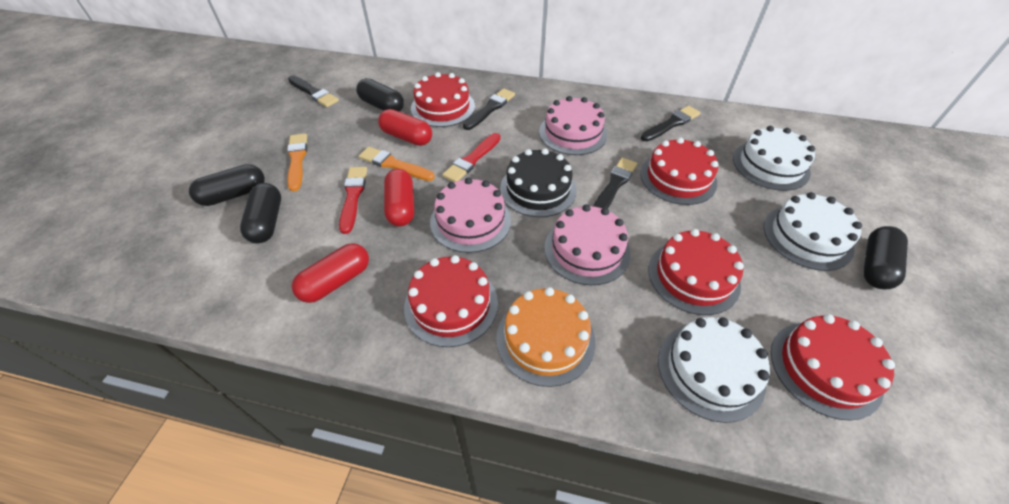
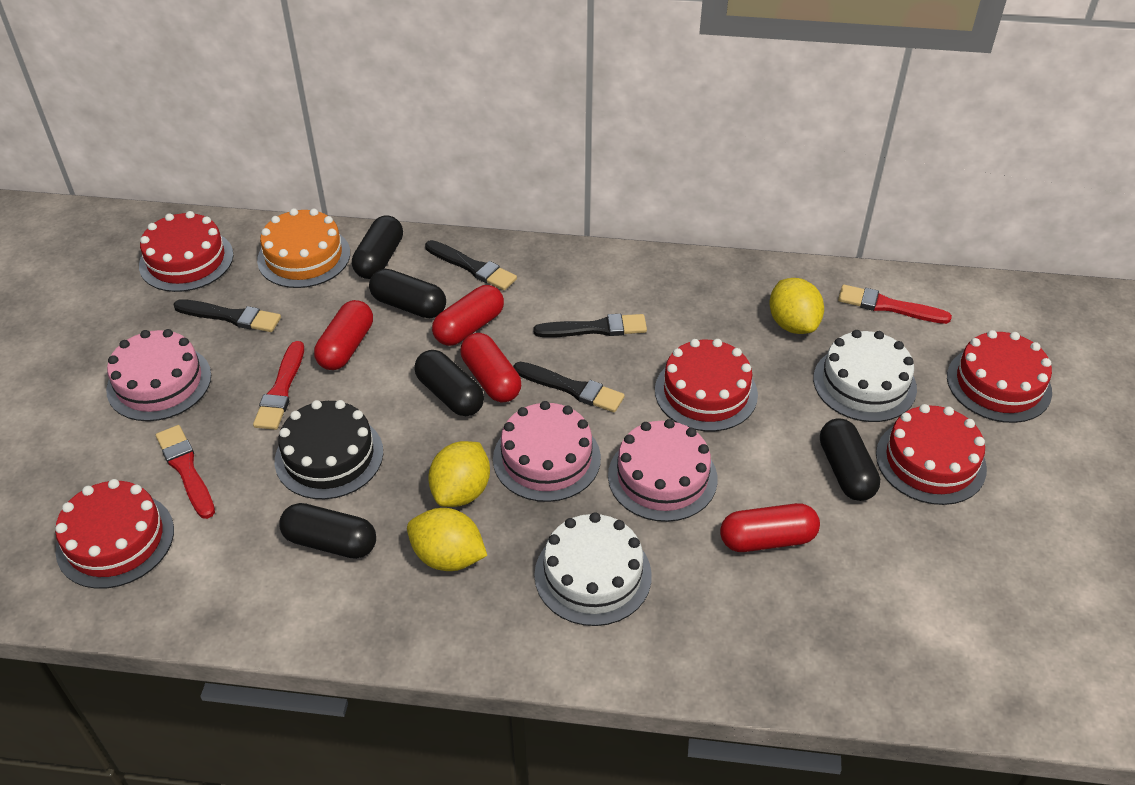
black capsule: [189,164,265,206] [240,183,281,243] [356,78,404,112] [863,226,908,290] = 4 -> [279,503,376,559] [352,215,403,279] [369,269,446,318] [414,350,484,416] [820,418,880,501] = 5
orange brush: [287,133,307,192] [359,147,435,181] = 2 -> none = 0
red brush: [339,167,367,234] [442,133,501,182] = 2 -> [156,425,215,519] [253,341,304,430] [838,284,952,324] = 3
red capsule: [292,243,369,303] [378,109,432,146] [384,169,414,227] = 3 -> [314,300,373,370] [432,285,504,346] [460,333,521,402] [720,503,820,552] = 4
white cake: [658,317,770,423] [733,126,815,191] [764,192,862,271] = 3 -> [534,512,652,626] [813,330,917,422] = 2
yellow lemon: none = 0 -> [407,508,487,571] [428,441,490,507] [770,278,824,334] = 3

